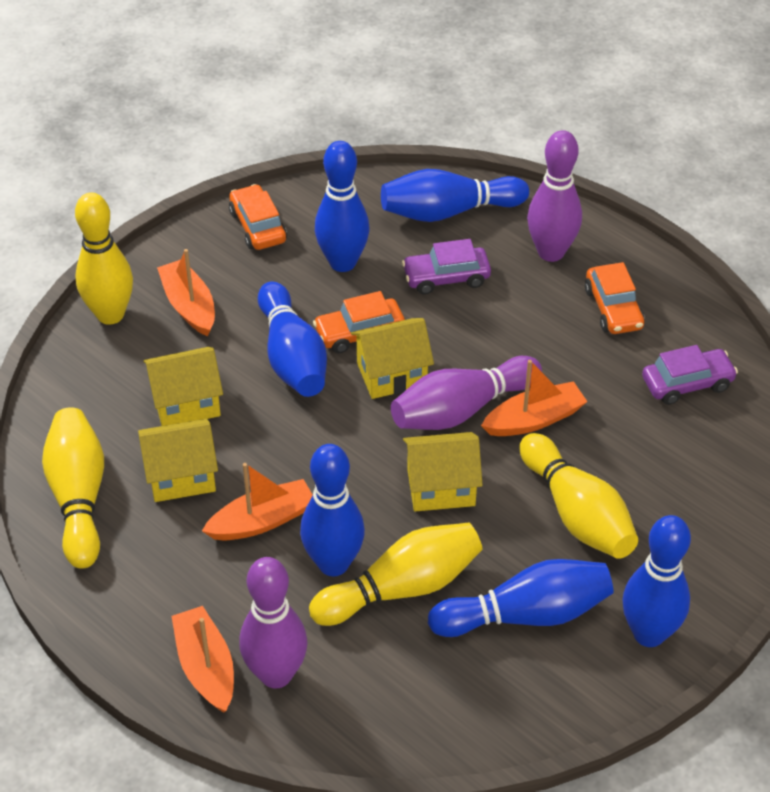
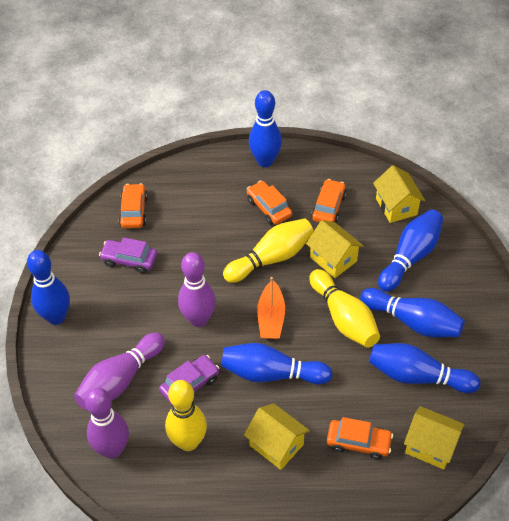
orange boat: [157,249,215,336] [171,606,234,713] [202,463,313,540] [481,360,587,436] = 4 -> [257,277,285,339] = 1
orange car: [229,184,287,250] [313,291,405,353] [585,262,645,334] = 3 -> [119,183,148,228] [247,181,292,225] [311,179,346,223] [327,417,393,460] = 4
yellow bowling pin: [42,407,104,569] [75,193,133,325] [309,523,483,626] [520,433,638,559] = 4 -> [165,380,207,451] [223,218,314,283] [309,269,380,348] = 3

